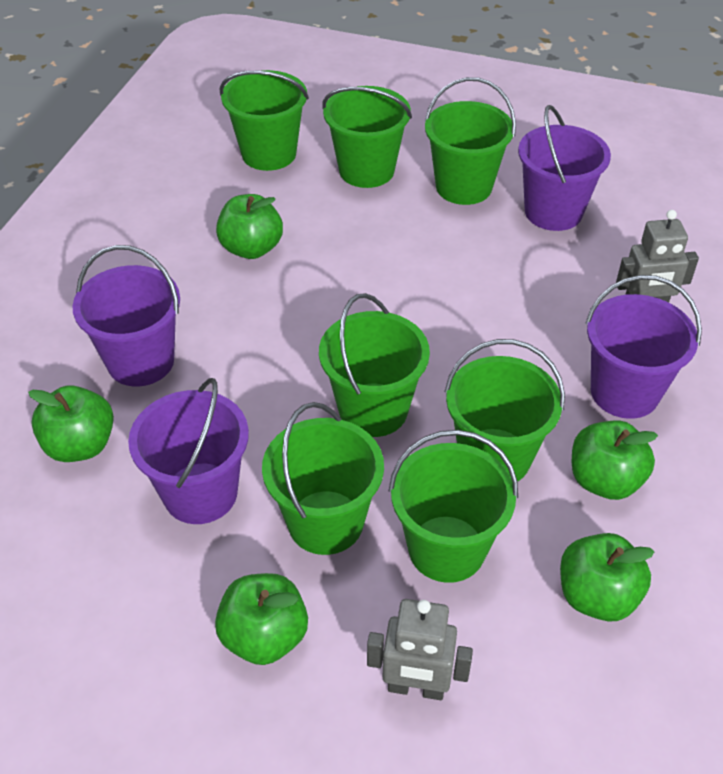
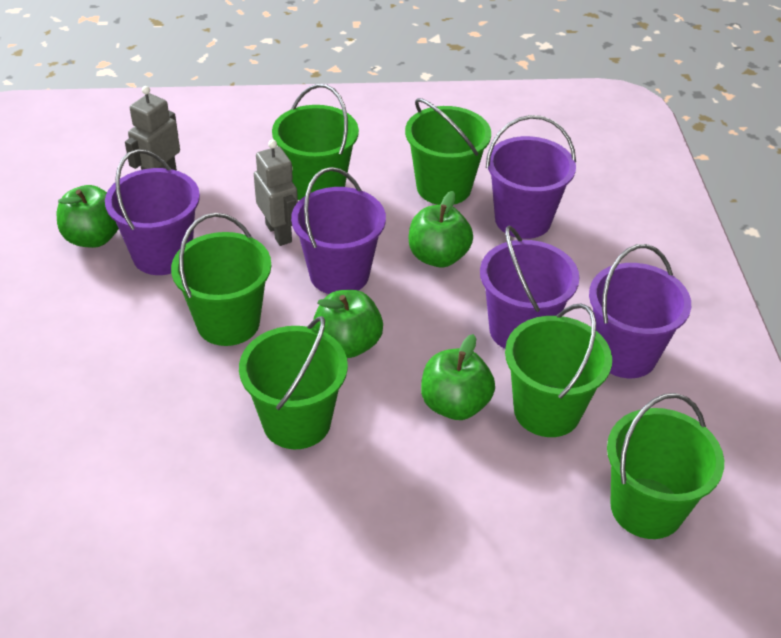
green apple: [28,385,114,462] [215,573,308,665] [216,194,283,259] [560,533,654,622] [572,420,658,500] = 5 -> [57,185,119,248] [313,290,383,358] [409,191,473,267] [421,334,495,420] = 4
green bucket: [220,70,309,171] [262,402,384,555] [319,293,430,437] [322,86,412,188] [389,430,518,583] [425,77,516,205] [445,339,565,481] = 7 -> [171,213,271,346] [239,316,348,449] [272,84,359,201] [405,98,491,205] [505,303,612,437] [607,393,724,539] = 6
purple bucket: [72,245,180,387] [128,378,249,524] [518,105,611,231] [585,275,702,419] = 4 -> [105,149,200,275] [291,167,386,294] [480,225,580,349] [486,115,576,239] [589,244,691,378] = 5

